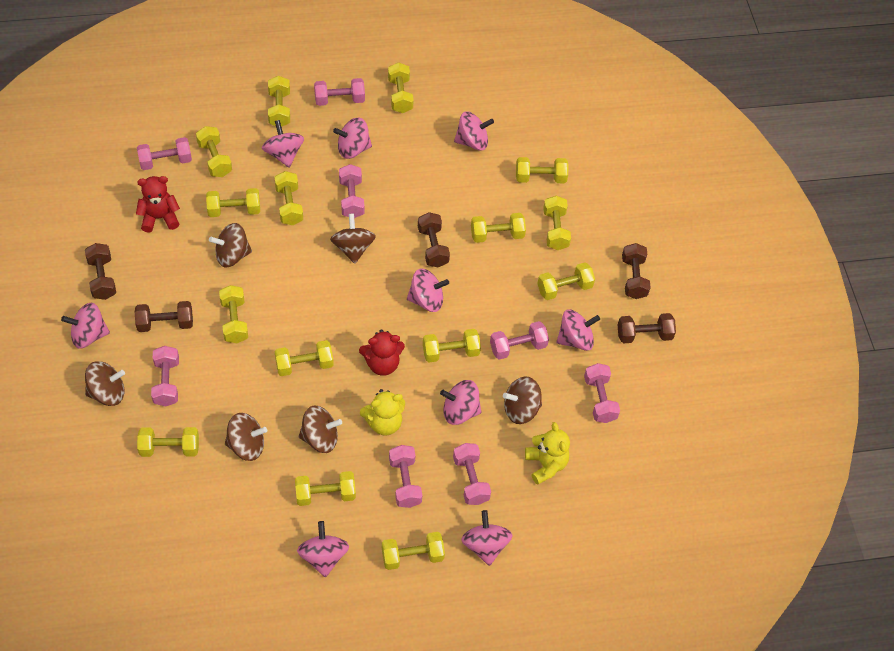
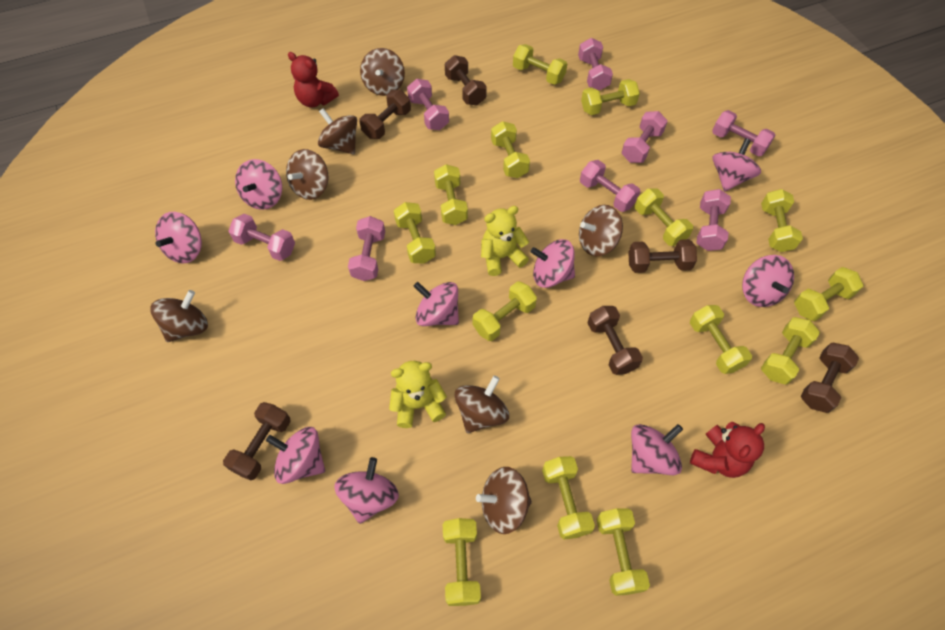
brown dumbbell: [85,243,116,300] [135,301,193,332] [418,212,450,267] [618,313,676,343] [622,243,651,299] = 5 -> [223,402,291,480] [359,90,411,139] [445,55,487,105] [588,306,643,375] [628,239,697,273] [801,343,859,413] = 6
brown spinning top: [85,361,125,406] [209,223,252,267] [225,413,267,461] [299,405,342,453] [330,214,376,264] [503,377,542,424] = 6 -> [150,290,208,342] [286,149,328,200] [318,108,357,154] [360,48,405,96] [455,376,509,433] [476,467,532,534] [579,205,623,256] = 7
yellow dumbbell: [137,427,199,457] [196,126,232,177] [206,188,260,217] [219,285,248,343] [268,76,290,127] [274,171,303,225] [275,340,334,376] [295,471,356,506] [382,532,445,570] [388,62,414,113] [423,329,481,362] [471,213,526,243] [516,157,568,183] [538,262,595,300] [543,196,571,250] = 15 -> [394,202,436,264] [434,164,468,225] [443,518,481,606] [473,281,537,341] [491,121,530,178] [513,44,567,85] [542,456,595,540] [581,79,640,115] [597,508,650,596] [635,188,693,246] [690,305,752,374] [761,189,803,252] [761,317,820,385] [794,267,863,321] = 14

